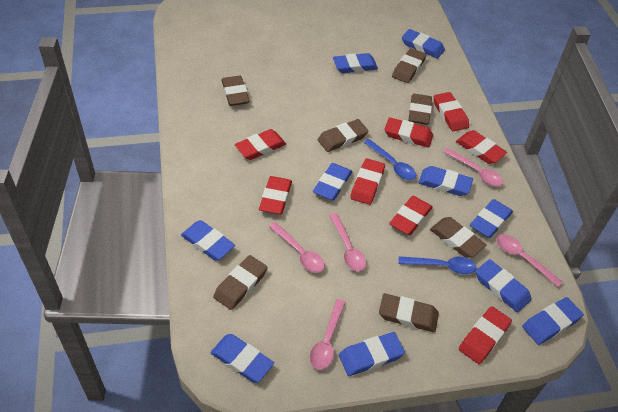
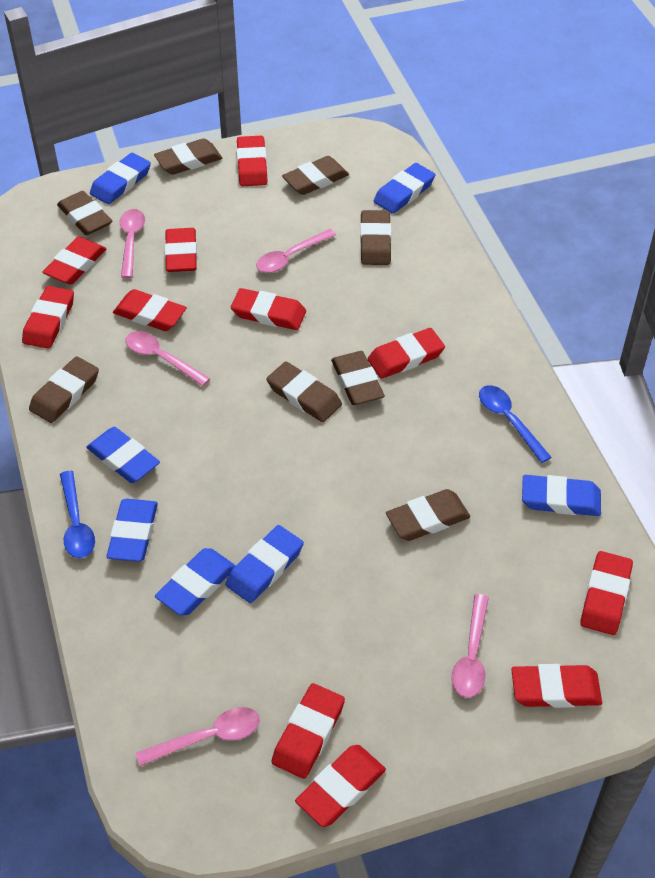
blue eraser: [181,220,235,261] [211,334,274,382] [313,163,352,201] [333,53,378,73] [339,332,405,376] [402,29,445,59] [418,166,473,196] [470,199,513,238] [476,259,532,312] [522,297,584,345] = 10 -> [86,427,160,483] [90,153,151,204] [106,499,158,562] [155,548,236,615] [225,525,304,603] [374,163,435,214] [522,475,601,516] = 7
brown eraser: [213,255,268,310] [221,75,250,106] [318,119,368,152] [379,293,439,332] [392,48,426,83] [408,94,432,125] [430,217,486,258] = 7 -> [29,356,99,423] [57,191,112,235] [154,138,222,175] [266,362,342,422] [282,156,349,195] [331,351,385,405] [360,210,391,265] [386,489,470,541] = 8
red eraser: [235,129,286,160] [259,176,292,214] [350,158,385,205] [384,117,433,148] [389,196,433,235] [434,92,469,131] [456,130,507,164] [459,306,512,364] = 8 -> [22,286,74,349] [42,237,106,284] [113,289,187,331] [165,228,197,272] [231,288,306,330] [237,136,267,186] [272,683,345,779] [295,745,386,827] [368,328,445,379] [511,664,602,708] [580,551,633,635] = 11

